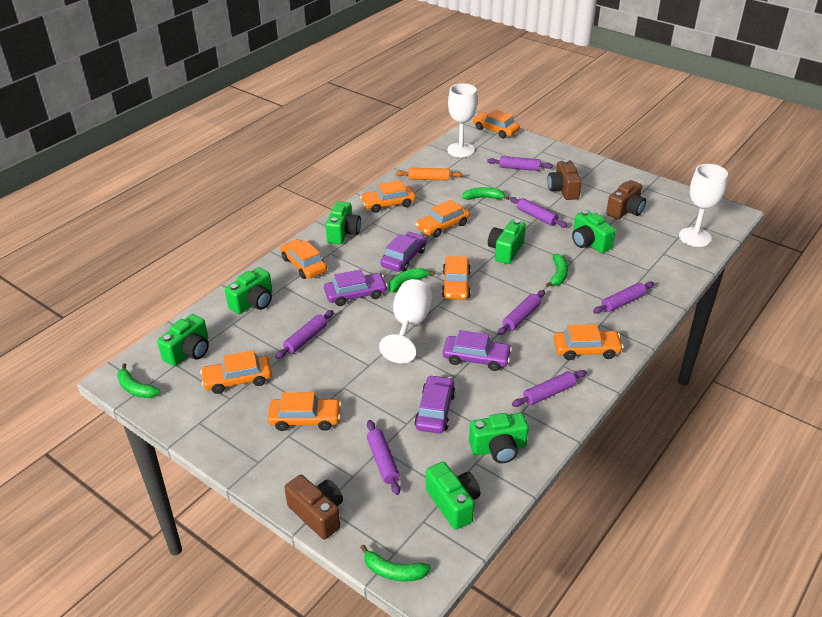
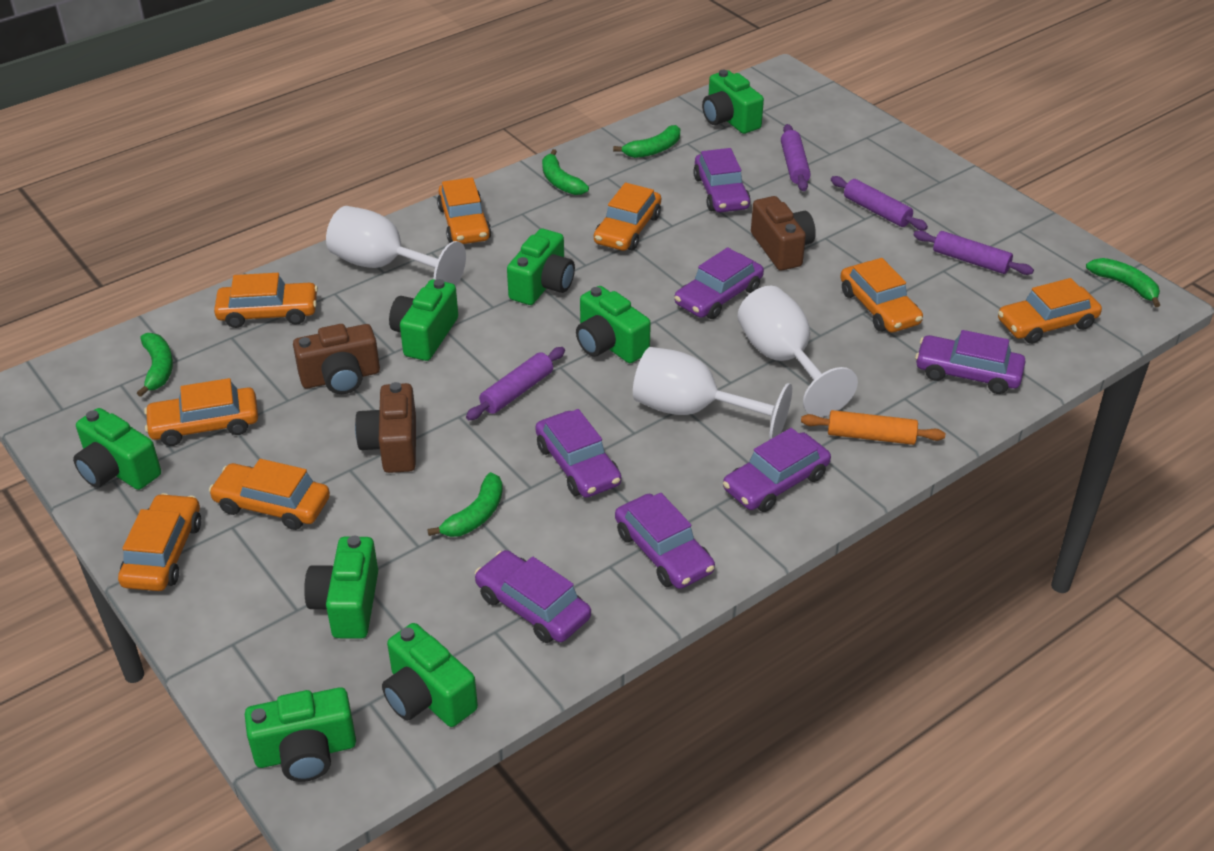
green camera: [157,314,209,366] [225,267,272,314] [326,201,361,244] [426,462,480,530] [469,413,529,463] [488,219,526,264] [572,210,616,253] = 7 -> [73,408,161,490] [245,687,356,782] [304,536,378,639] [382,623,478,727] [389,279,458,361] [507,229,575,305] [576,286,651,363] [702,70,764,134] = 8
purple car: [324,269,388,306] [380,232,427,272] [414,375,456,434] [443,330,512,371] = 4 -> [475,550,591,643] [535,409,622,498] [615,493,715,589] [674,247,764,319] [693,148,751,212] [723,428,831,512] [915,330,1026,394] = 7
purple rolling pin: [275,310,334,359] [367,420,400,495] [487,156,553,171] [498,290,545,335] [509,197,567,228] [512,370,587,407] [593,282,654,314] = 7 -> [466,347,565,420] [781,124,811,191] [831,176,928,230] [914,230,1034,275] = 4

